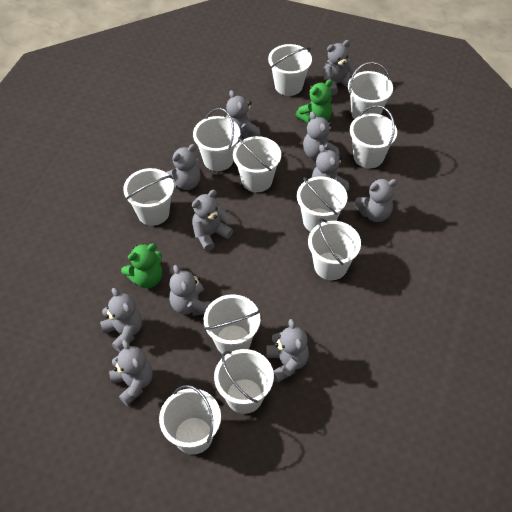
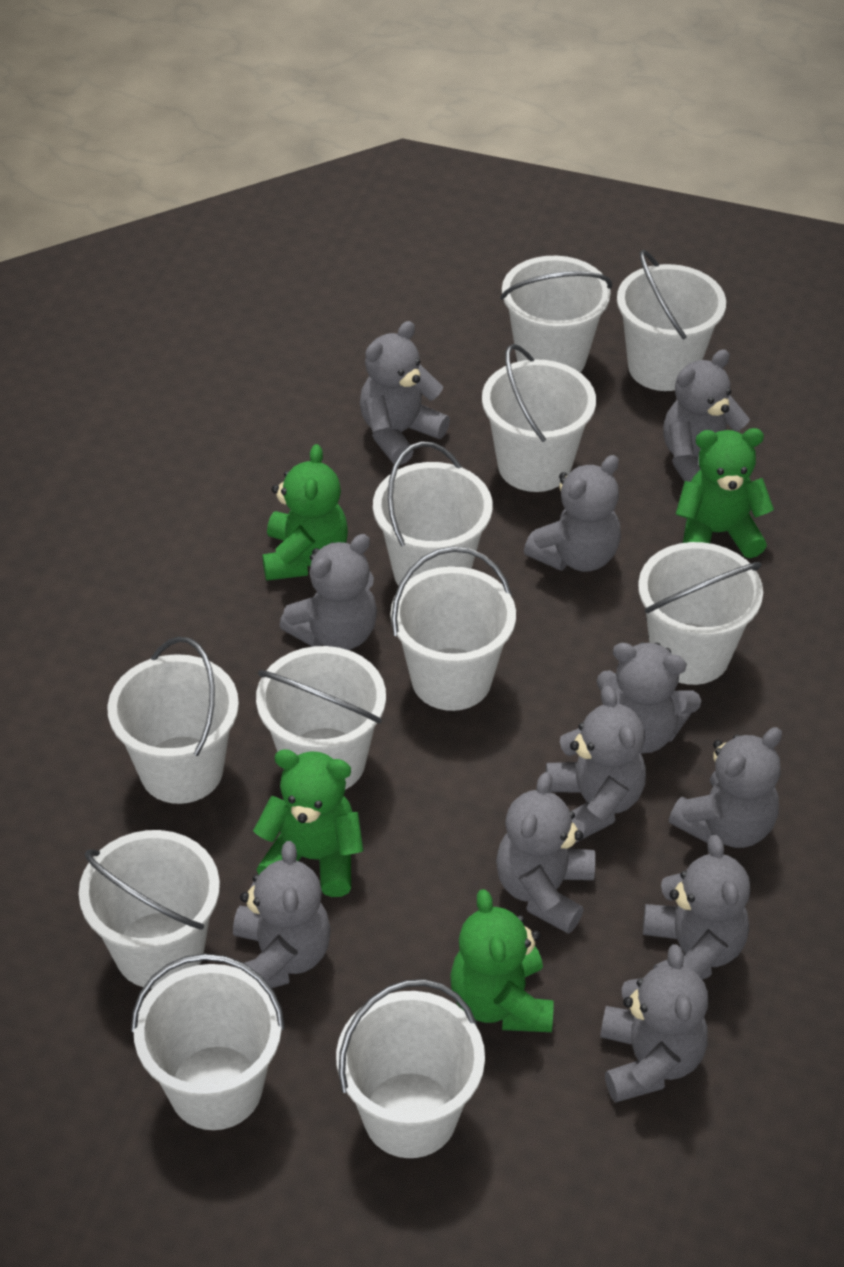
green teddy bear: [121,243,162,288] [295,79,333,123] = 2 -> [253,749,363,897] [262,444,348,581] [450,889,554,1032] [676,428,774,558] = 4

